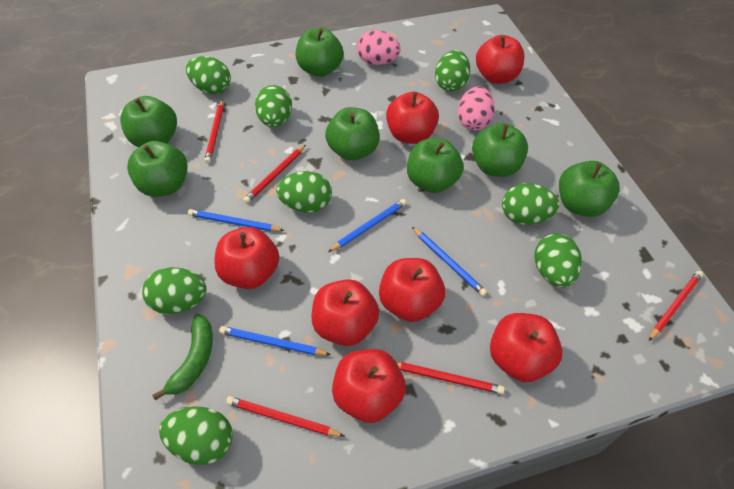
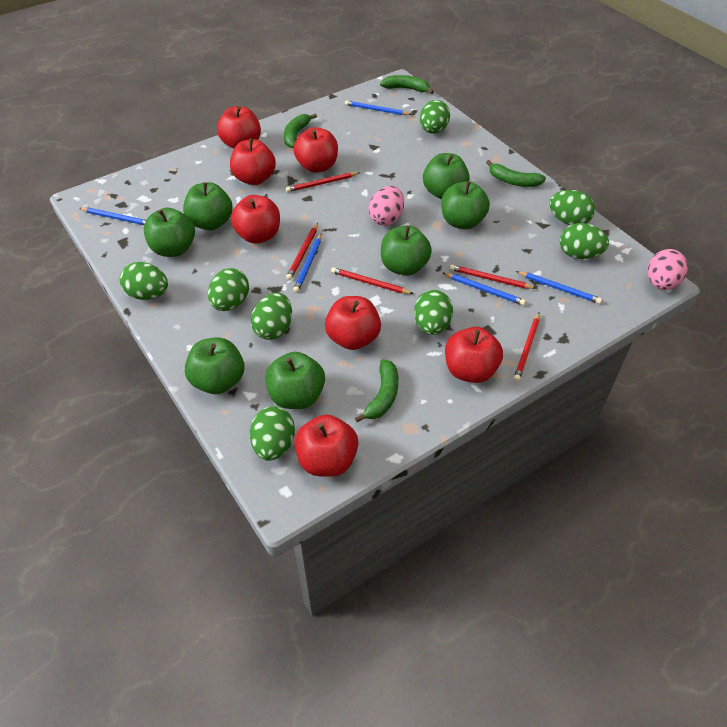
blue pencil: [188,209,285,231] [219,326,331,355] [328,199,406,252] [412,227,487,296] = 4 -> [79,208,146,225] [293,234,322,293] [345,100,412,115] [443,273,526,305] [516,271,602,304] = 5
green banana: [152,314,213,400] = 1 -> [284,113,317,148] [355,359,398,422] [380,75,434,94] [486,160,546,187] = 4

